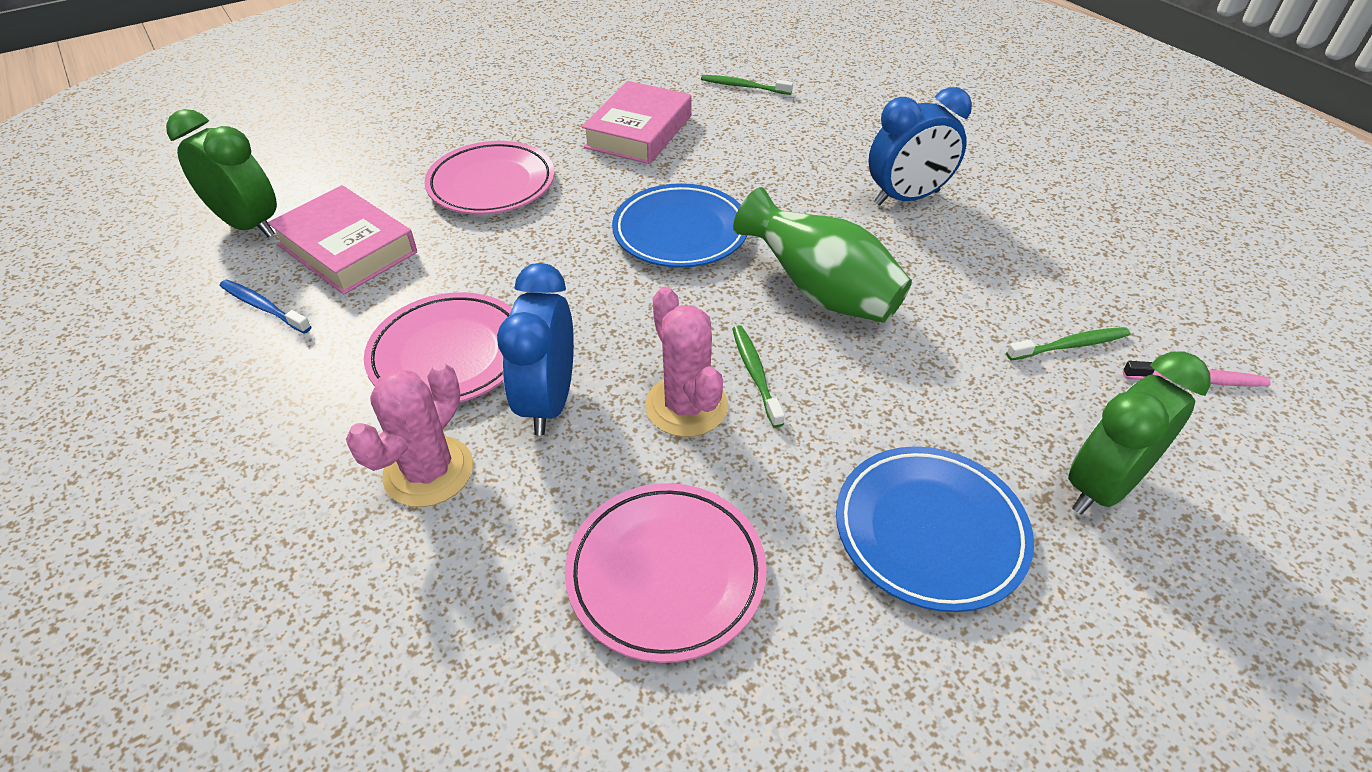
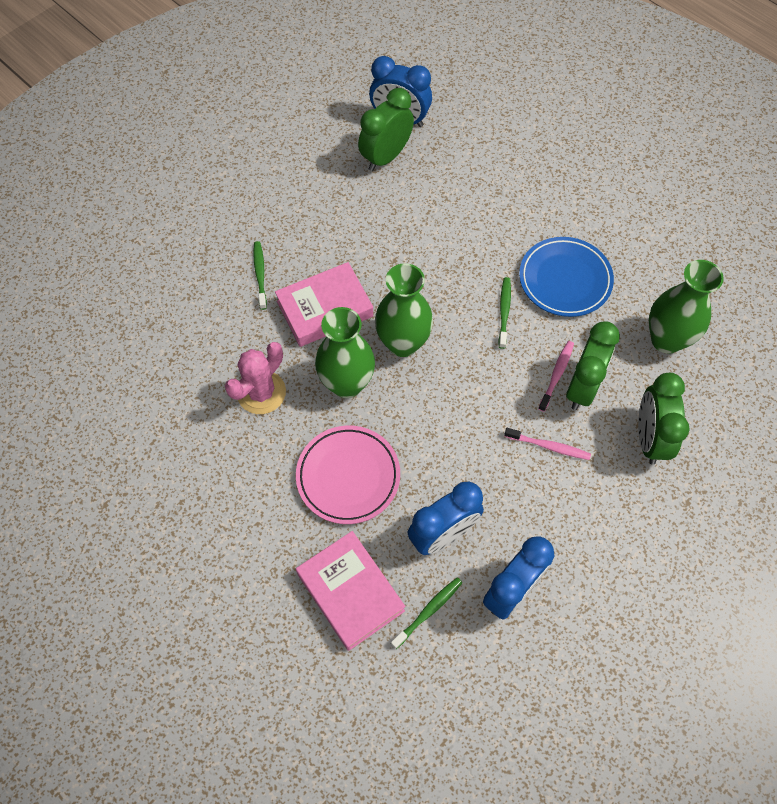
blue clock: [497,263,574,435] [868,87,972,206] = 2 -> [369,56,432,127] [407,482,484,555] [483,536,555,620] = 3
blue plate: [612,183,747,268] [836,446,1034,612] = 2 -> [519,237,614,317] = 1
blue toothbrush: [219,280,311,334] = 1 -> none = 0
green clock: [166,109,277,238] [1068,351,1210,515] = 2 -> [358,88,414,171] [566,322,620,410] [638,373,690,465] = 3
green vase: [733,187,912,323] = 1 -> [315,307,375,398] [375,263,433,357] [649,260,724,354] = 3
pink cactus: [346,362,473,507] [645,286,728,437] = 2 -> [225,342,286,414] = 1
pink plate: [364,292,512,402] [424,141,555,214] [565,483,767,663] = 3 -> [296,426,400,524] = 1
pink toothbrush: [1123,361,1271,386] = 1 -> [504,428,591,460] [538,341,574,412] = 2

